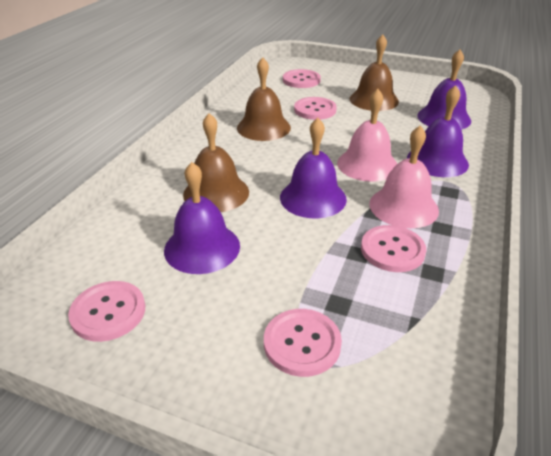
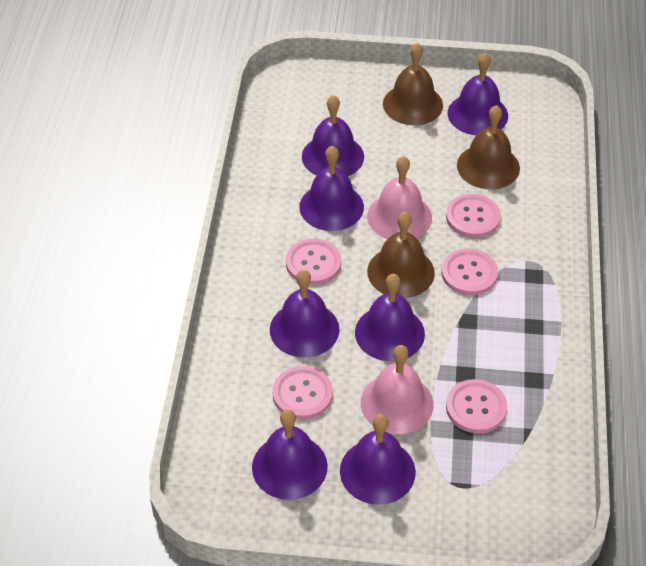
purple bell: [164,162,240,274] [280,118,347,218] [407,85,469,177] [417,50,471,130] = 4 -> [252,409,328,500] [270,270,340,358] [299,146,364,231] [302,95,364,176] [340,414,416,505] [355,274,425,361] [448,53,508,135] = 7

